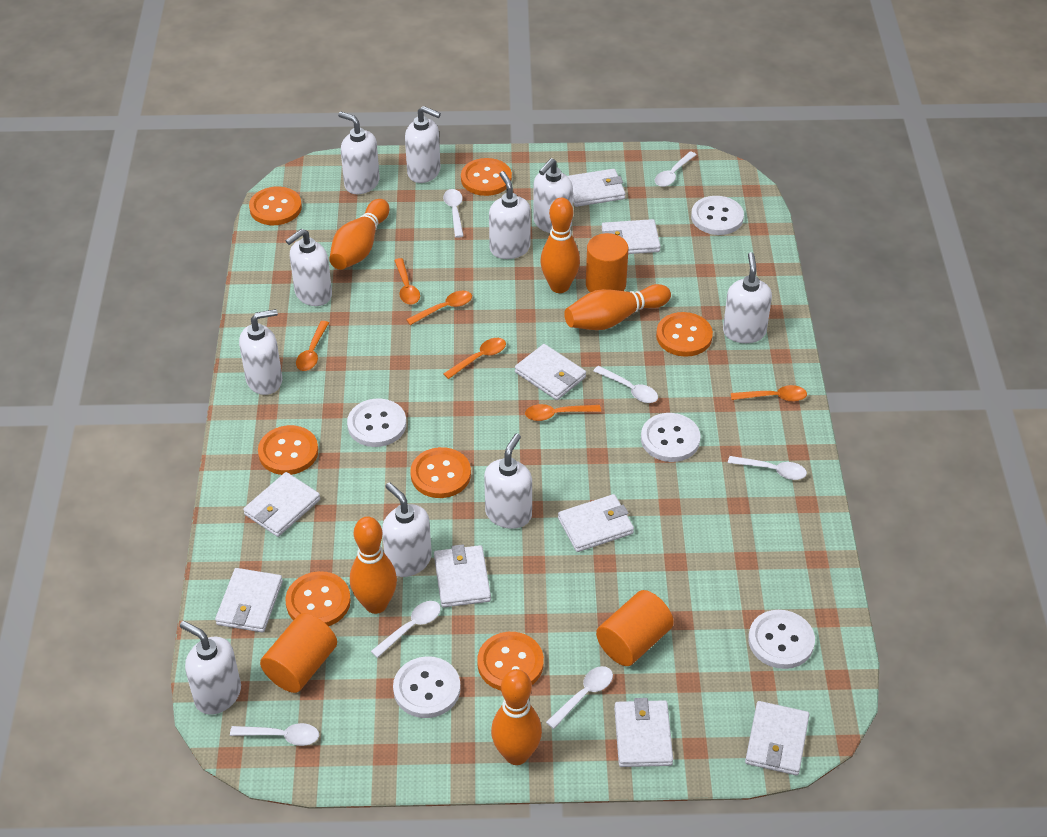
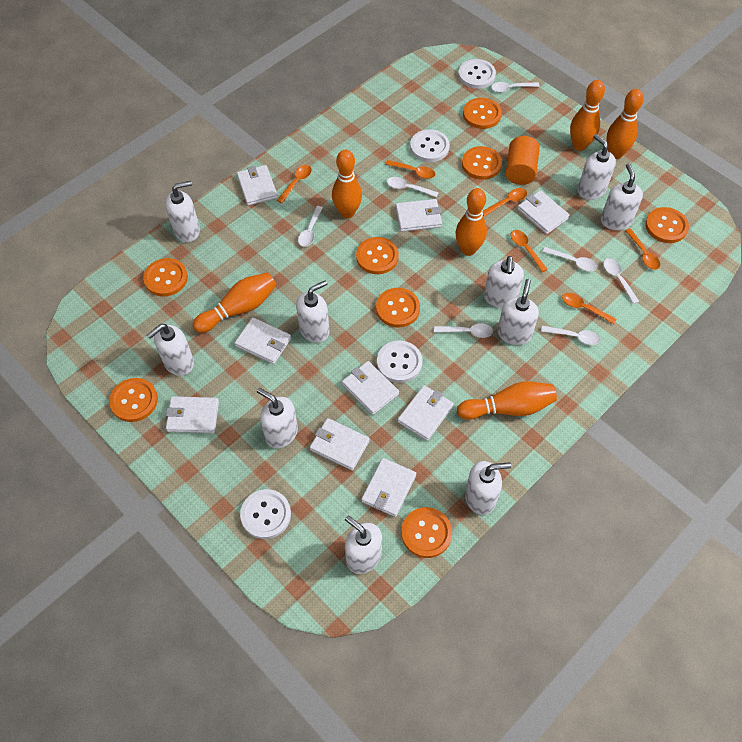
orange bowling pin: [329,199,389,270] [350,517,397,614] [491,669,542,765] [540,198,580,293] [564,284,671,330] = 5 -> [192,272,276,333] [332,150,362,219] [456,188,487,256] [457,381,557,420] [570,80,605,151] [606,89,644,159] = 6
orange button: [249,187,302,225] [258,425,318,475] [285,571,351,626] [410,447,471,498] [461,158,512,196] [477,632,544,691] [656,312,713,357] = 7 -> [109,378,158,422] [143,258,188,297] [356,237,399,274] [376,288,420,327] [401,507,452,558] [462,146,502,180] [463,98,502,129] [645,207,689,243] = 8
orange cylinder: [260,613,337,693] [586,233,628,292] [596,590,674,666] = 3 -> [505,136,540,185] = 1
white button: [347,398,406,447] [393,656,461,718] [641,413,701,462] [691,196,744,235] [748,610,815,669] = 5 -> [240,489,291,539] [377,341,423,383] [410,129,450,162] [458,59,496,89] = 4

